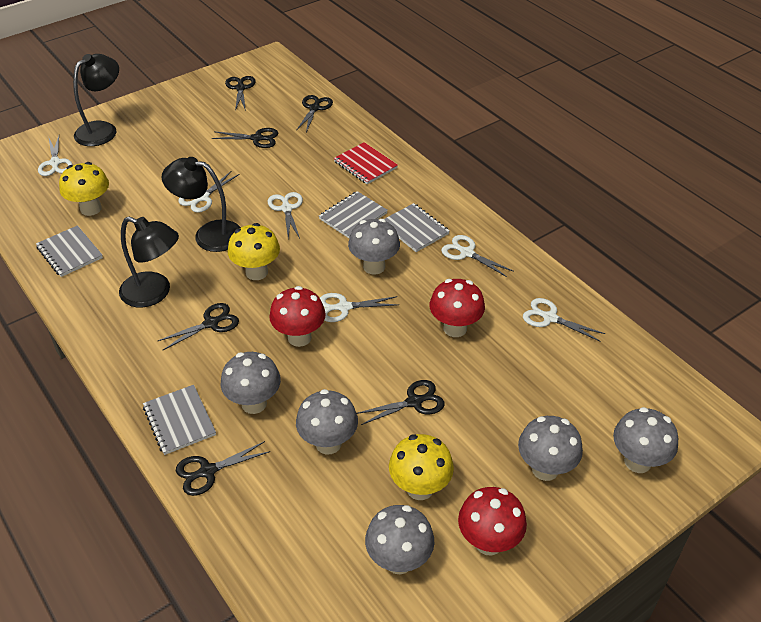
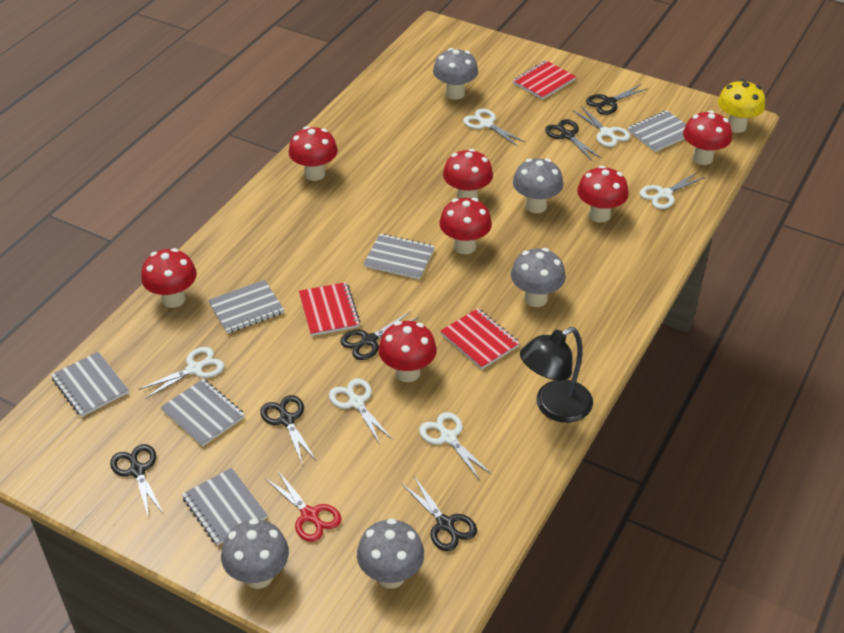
black lamp: [73,54,119,146] [119,217,179,307] [161,157,241,252] = 3 -> [520,327,593,423] = 1
grey mushroom: [221,352,281,414] [296,389,358,455] [348,219,400,275] [365,505,434,574] [518,416,583,481] [613,407,678,473] = 6 -> [221,519,289,589] [357,518,424,589] [433,48,478,100] [511,248,566,307] [513,158,563,213] = 5
grey notebook: [36,225,103,277] [143,385,216,455] [319,191,388,238] [385,203,449,252] = 4 -> [51,352,129,417] [161,379,245,447] [182,468,267,545] [208,280,285,334] [363,234,435,280] [628,110,686,152] = 6
red mushroom: [269,286,326,347] [430,279,485,337] [458,487,527,555] = 3 -> [141,248,197,308] [288,126,338,181] [379,321,437,382] [439,198,492,254] [443,149,493,199] [577,166,629,223] [683,110,732,165] = 7
red notebook: [334,142,398,184] = 1 -> [299,282,361,336] [440,308,520,369] [513,60,576,100] = 3
red scissors: none = 0 -> [265,471,341,542] = 1
yellow mushroom: [59,162,109,216] [228,223,280,280] [389,434,454,500] = 3 -> [718,79,765,133] = 1

